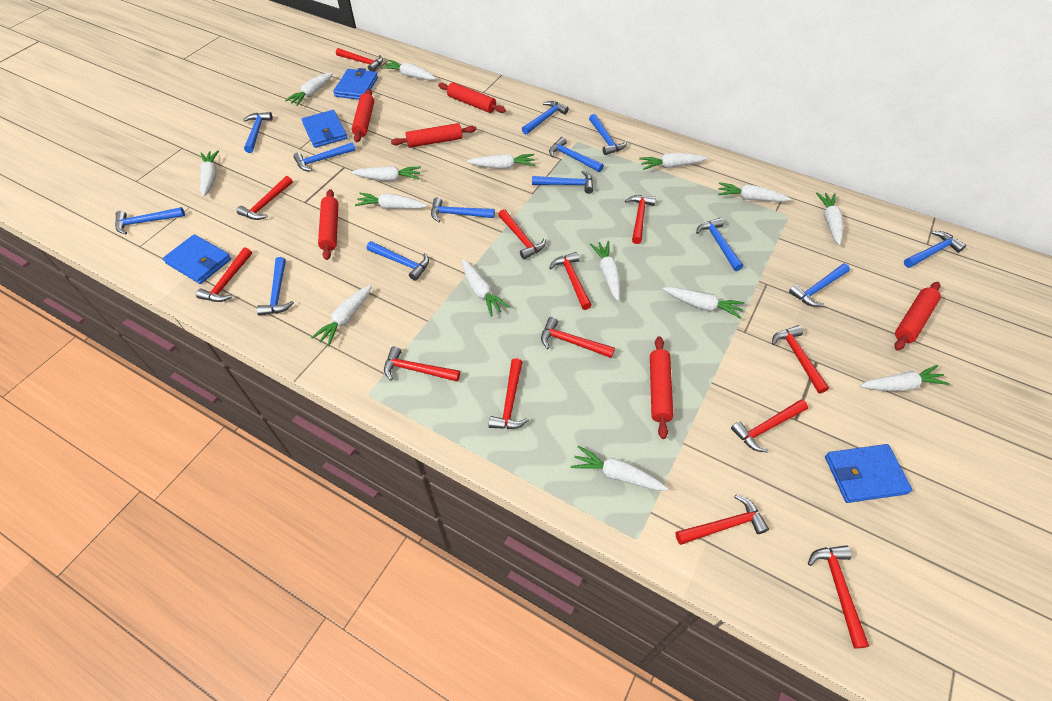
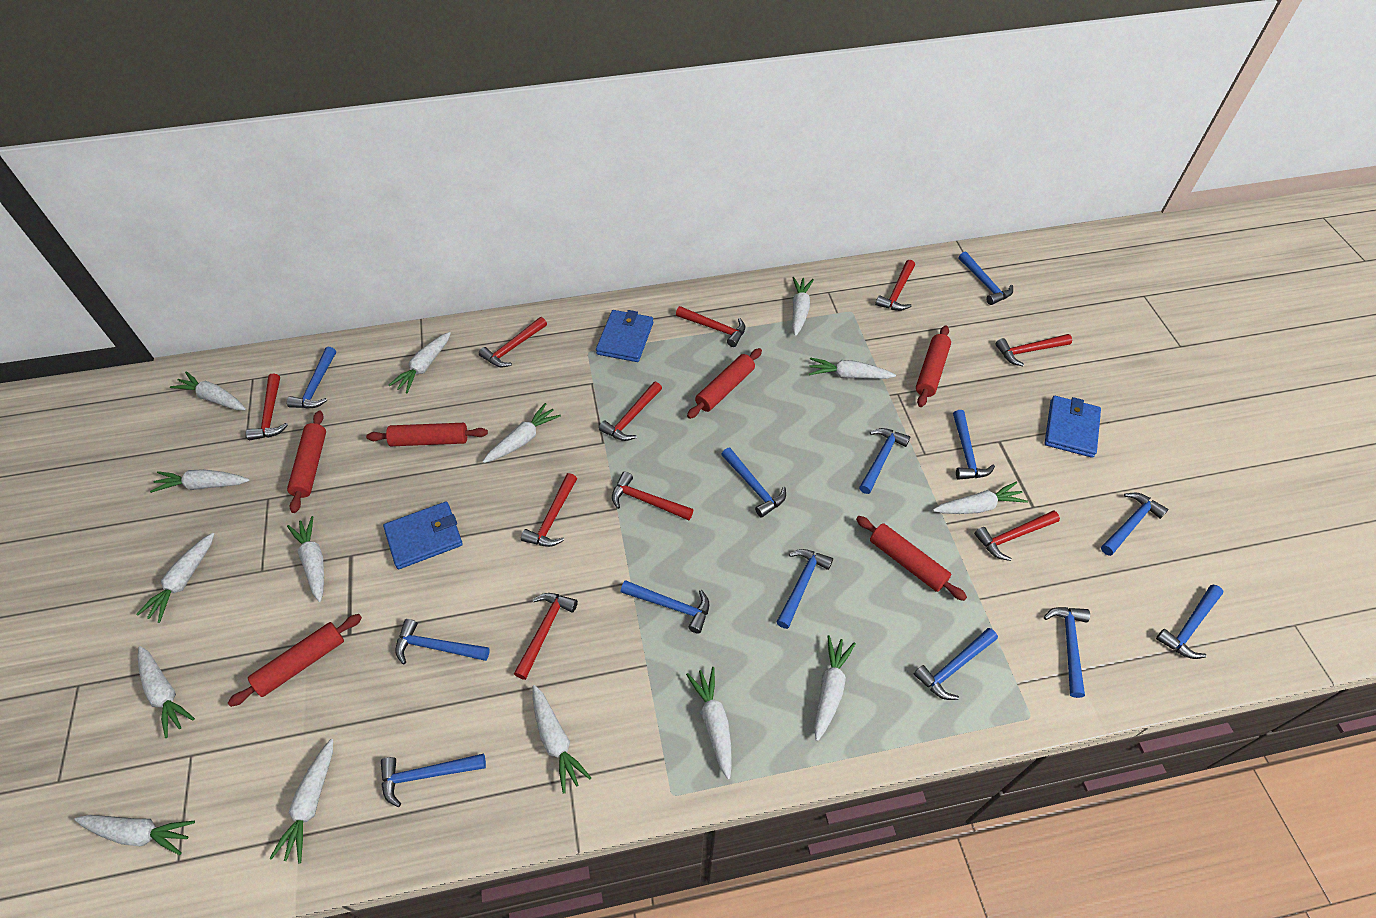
blue wallet: [163,234,231,284] [302,110,347,148] [333,68,378,100] [825,444,912,503] = 4 -> [383,502,463,569] [596,310,653,362] [1045,396,1101,458] = 3
red hammer: [196,247,252,302] [237,176,293,220] [336,48,383,72] [384,346,460,382] [489,358,529,429] [498,209,546,260] [541,317,615,358] [549,252,592,310] [625,195,656,244] [675,494,769,545] [731,399,808,452] [772,325,829,393] [808,545,869,649] = 13 -> [246,373,288,440] [479,317,547,367] [514,593,578,680] [521,473,577,547] [599,382,662,441] [612,472,693,520] [676,306,745,347] [875,260,915,311] [974,510,1060,561] [995,334,1072,366] = 10

